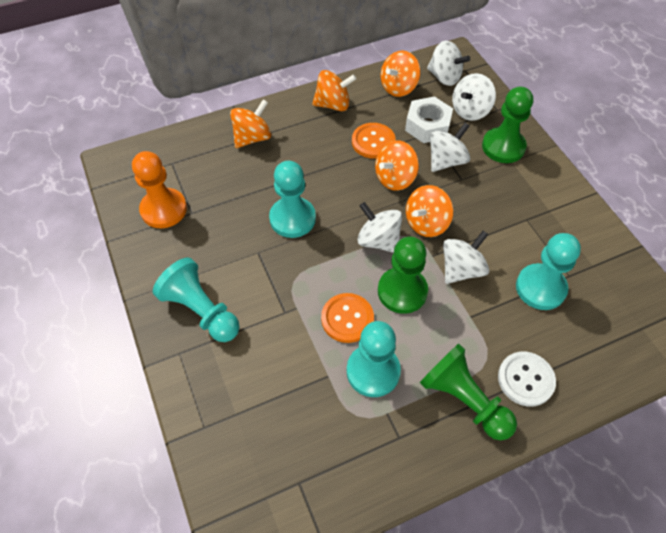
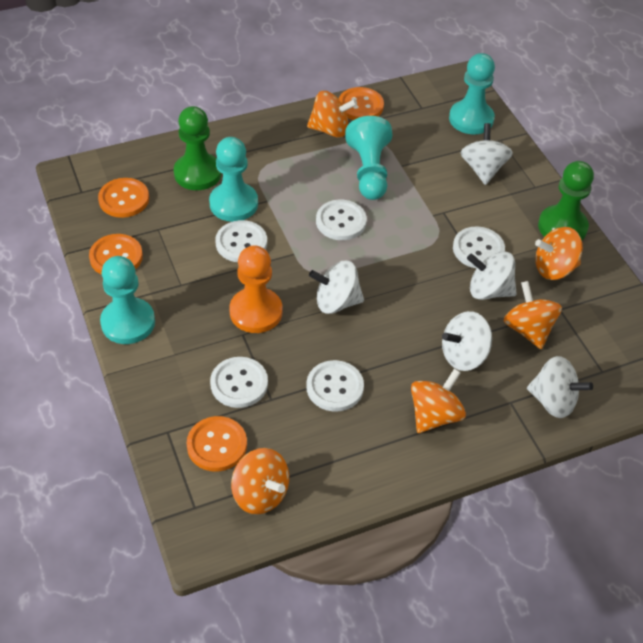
green pawn: [378,237,428,314] [420,343,517,440] [482,87,533,163] = 3 -> [174,106,222,190] [538,161,594,240] = 2
orange button: [321,293,374,343] [352,123,396,159] = 2 -> [89,234,143,275] [98,178,149,218] [186,416,247,472] [339,87,384,120] = 4
white button: [498,352,556,407] = 1 -> [210,357,268,408] [215,220,267,262] [306,360,364,412] [316,200,367,240] [453,227,505,268] = 5
white nut: [405,96,453,143] = 1 -> none = 0

